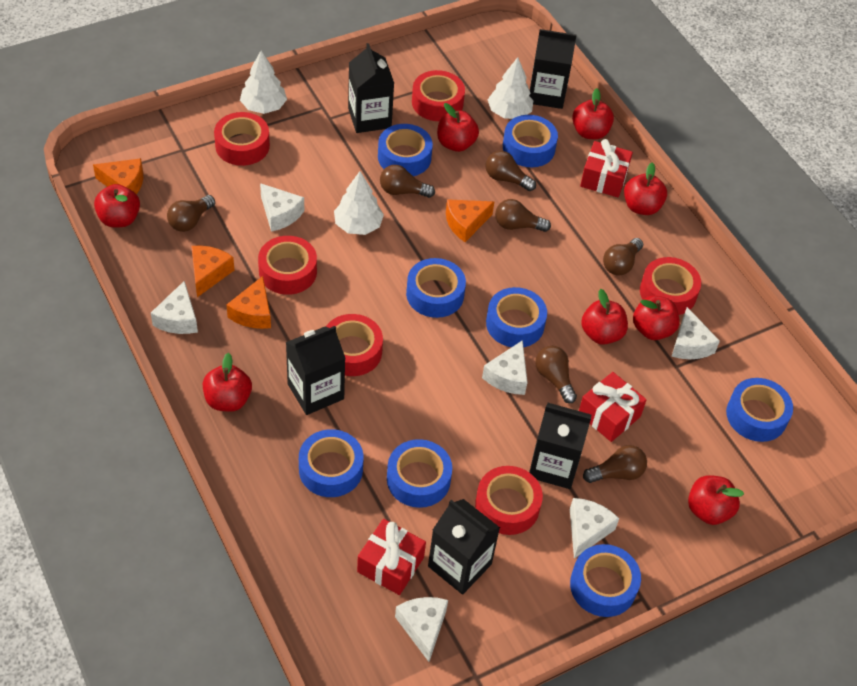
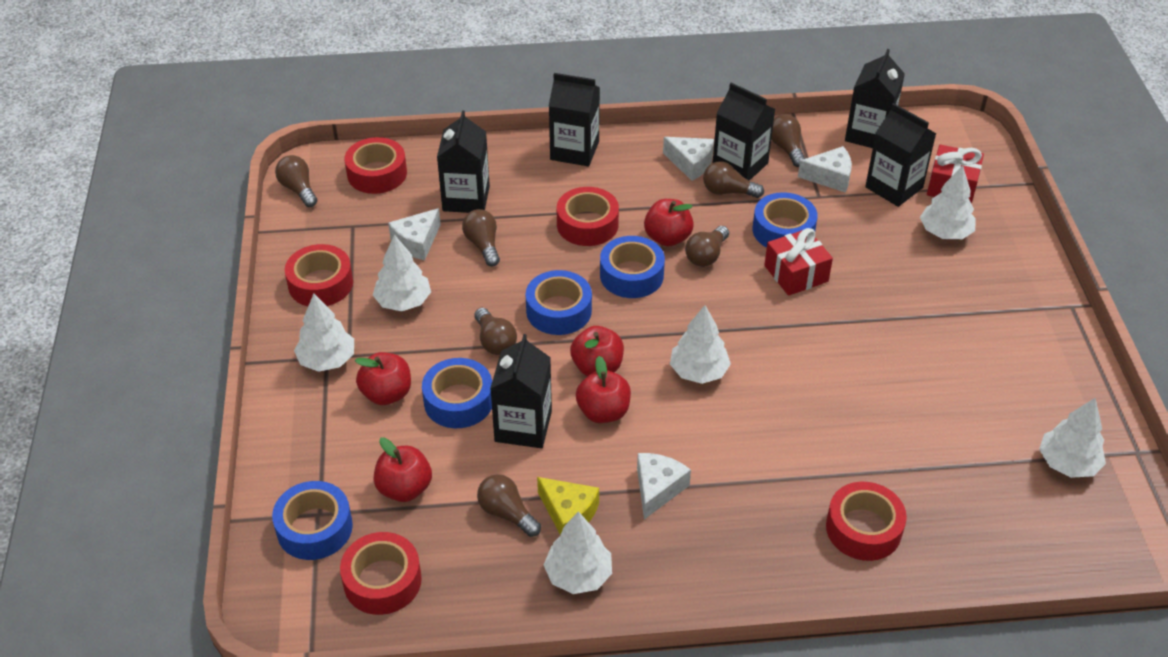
black carton: [286,326,345,415] [348,43,394,133] [428,499,500,595] [529,29,577,109] [529,403,591,489] = 5 -> [437,110,490,213] [490,334,552,448] [549,73,600,166] [713,83,775,181] [845,49,905,148] [865,103,936,207] = 6
blue tape: [299,429,363,497] [378,124,433,176] [387,439,452,508] [406,258,466,318] [486,287,547,347] [503,115,558,167] [570,544,641,617] [726,378,793,442] = 8 -> [272,481,353,560] [422,358,492,428] [526,270,592,335] [600,236,665,298] [753,192,818,248] = 5
orange cheese: [93,158,143,194] [191,246,234,297] [227,276,271,329] [446,199,494,242] = 4 -> none = 0
red apple: [94,184,140,228] [203,353,252,412] [437,103,479,152] [572,88,614,140] [581,289,628,345] [624,163,667,215] [633,296,680,340] [688,475,744,525] = 8 -> [355,352,411,405] [373,437,432,502] [570,326,624,376] [576,356,631,423] [644,199,694,246] = 5
red gift: [357,519,426,595] [579,372,647,442] [580,139,633,197] = 3 -> [764,228,833,296] [927,145,984,204] = 2
red tape: [214,112,270,166] [258,236,317,295] [326,314,383,376] [412,70,465,121] [475,466,543,535] [640,257,701,315] = 6 -> [285,244,353,306] [340,532,422,615] [345,137,407,194] [557,187,619,246] [826,482,907,561] = 5
white cheese: [151,281,198,334] [260,183,304,232] [395,597,448,662] [482,340,528,395] [570,498,619,559] [671,307,720,359] = 6 -> [388,208,441,260] [637,453,691,519] [663,137,714,181] [798,146,852,193] = 4
white tree: [240,50,287,114] [334,171,384,235] [488,57,534,119] = 3 -> [294,294,354,372] [373,234,431,311] [544,511,612,594] [670,305,731,384] [920,166,975,239] [1039,398,1106,478] = 6
yellow cheese: none = 0 -> [537,477,599,535] = 1

